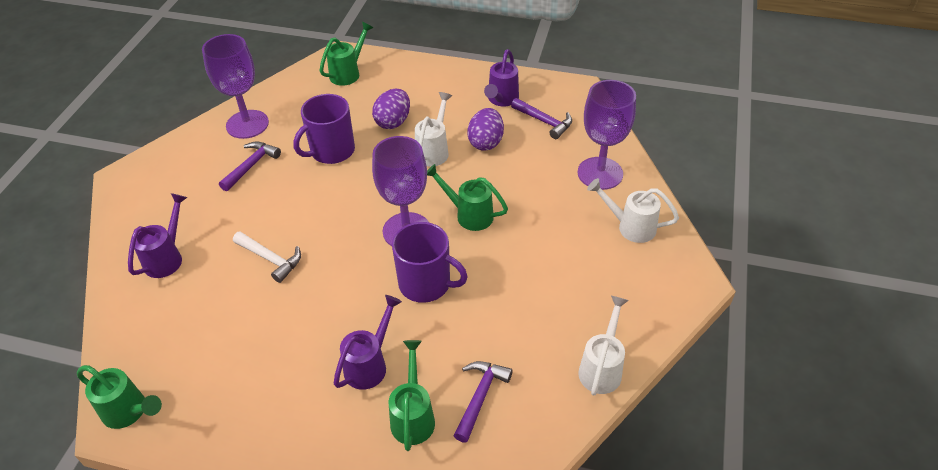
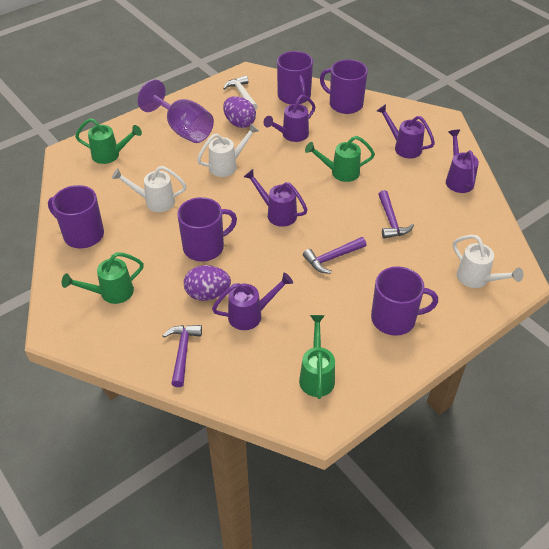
purple goblet: [202,34,269,139] [372,136,429,246] [577,80,636,190] = 3 -> [138,80,214,143] = 1
purple mug: [293,94,355,164] [392,222,468,303] = 2 -> [48,185,104,248] [177,197,237,261] [277,51,313,105] [320,59,368,114] [371,266,438,336] = 5
purple watering can: [128,193,187,278] [334,295,402,390] [484,49,519,106] = 3 -> [212,272,293,330] [244,169,307,227] [263,95,315,142] [377,104,435,158] [446,129,479,193] = 5

